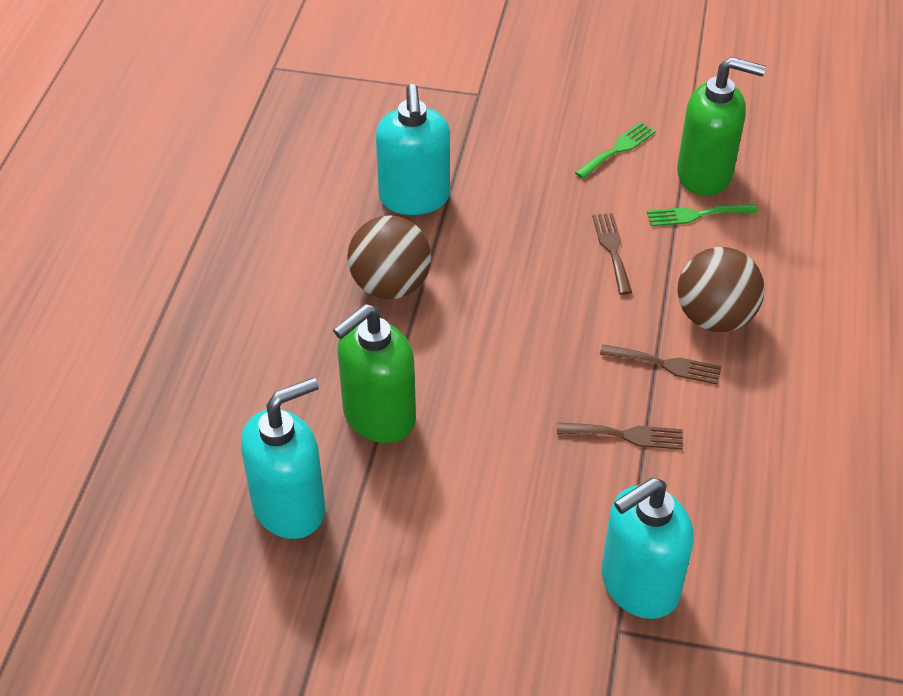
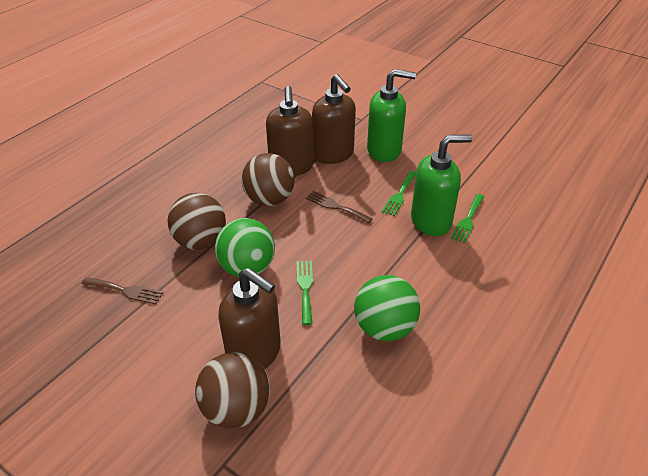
brown ball: [347,215,431,299] [677,247,765,332] = 2 -> [168,193,226,250] [195,352,270,428] [242,153,295,206] = 3
brown fork: [557,422,683,450] [592,213,632,295] [600,344,721,385] = 3 -> [81,277,163,304] [306,191,372,224] = 2
brown soap dispenser: none = 0 -> [218,268,281,369] [266,86,314,176] [312,74,356,164] = 3
green ball: none = 0 -> [215,218,275,277] [354,275,420,341] = 2
green fork: [575,122,656,179] [647,204,758,226] = 2 -> [297,260,313,325] [382,171,416,216] [451,194,484,243] = 3
turquoise soap dispenser: [241,377,325,539] [376,84,450,215] [601,478,694,619] = 3 -> none = 0

